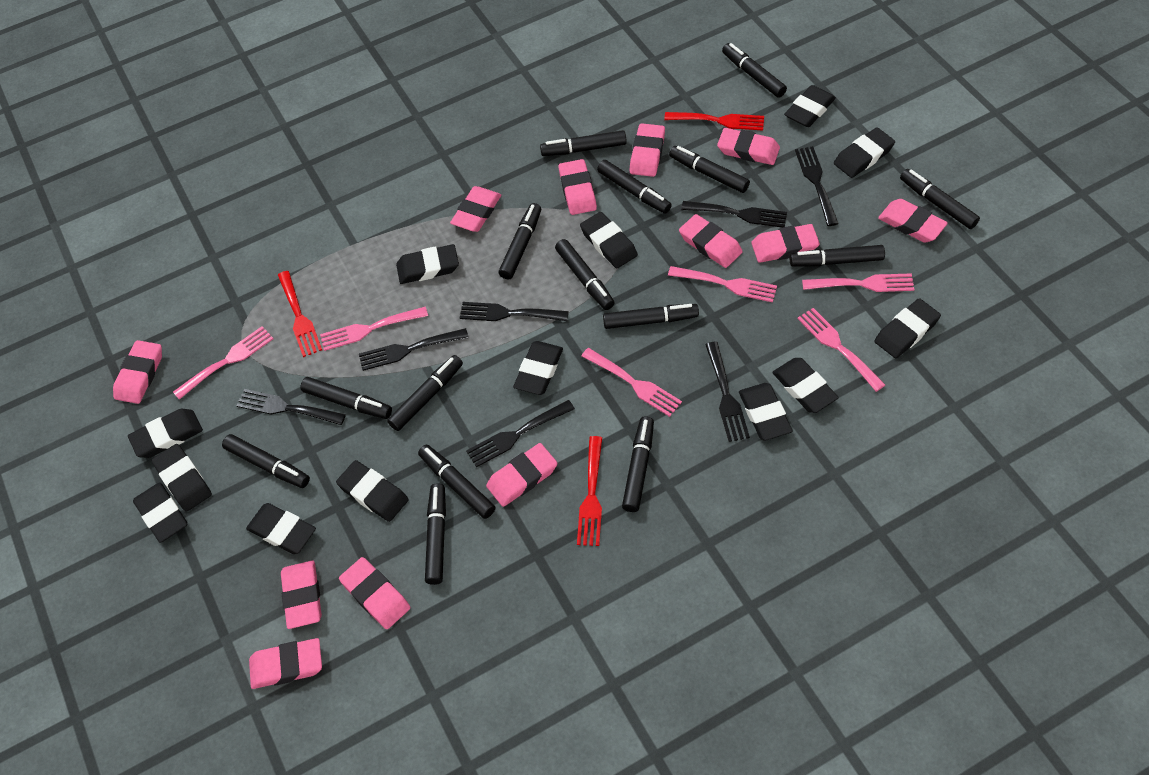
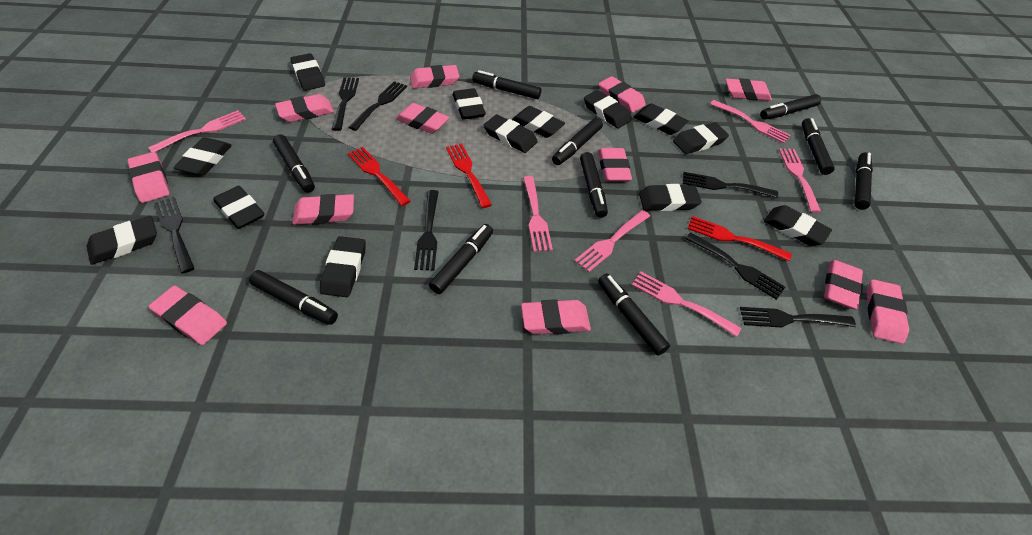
black marker: [222,434,310,488] [300,377,392,419] [387,355,463,431] [418,445,496,519] [425,483,446,585] [499,203,541,280] [540,130,627,156] [555,239,615,310] [597,160,671,214] [603,304,699,329] [622,416,654,512] [669,146,750,193] [722,43,787,98] [790,245,885,267] [900,169,980,229] = 15 -> [249,270,338,325] [273,134,315,193] [429,224,493,294] [472,70,541,99] [552,118,603,165] [580,152,608,218] [598,273,670,355] [760,94,821,120] [802,118,835,175] [855,152,873,210] = 10

